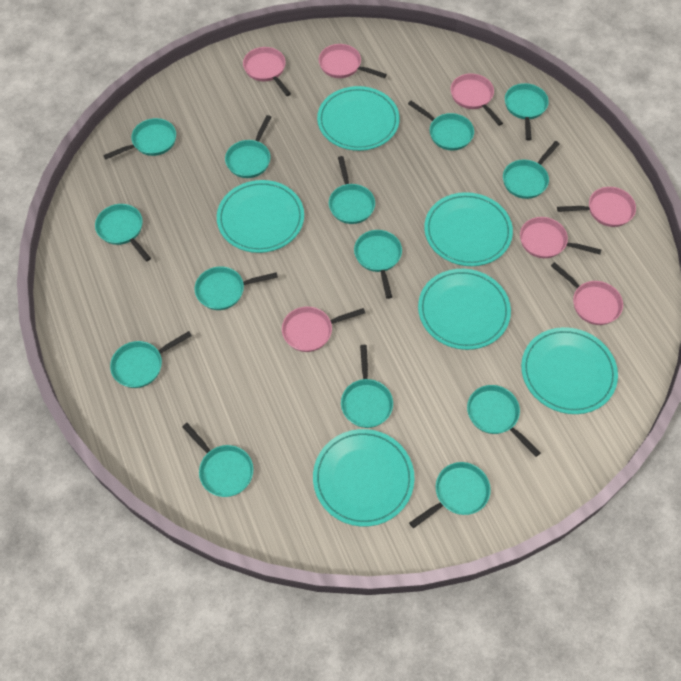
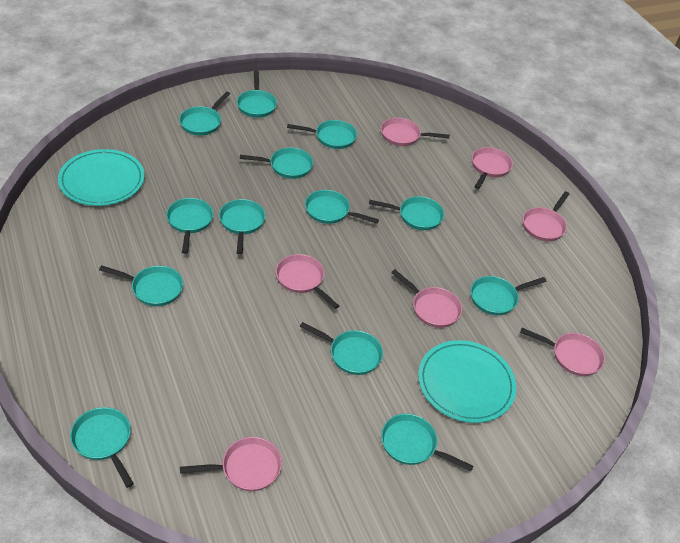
turquoise pan: [95,204,151,262] [103,118,176,159] [110,331,192,388] [182,423,253,497] [194,266,278,310] [225,115,271,178] [329,156,375,224] [341,345,393,428] [354,230,402,299] [408,101,474,151] [409,462,491,528] [467,385,541,457] [503,141,560,199] [505,83,549,141] = 14 -> [70,407,134,488] [99,265,183,306] [166,198,213,254] [179,92,230,136] [219,199,265,255] [237,71,277,118] [240,147,313,179] [287,120,357,149] [300,322,383,375] [305,190,379,224] [369,196,444,230] [381,414,474,472] [471,276,547,315] = 13
turquoise plate: [217,180,304,253] [313,429,415,527] [317,86,400,151] [418,269,511,350] [424,192,513,266] [521,327,618,414] = 6 -> [58,149,145,206] [418,340,517,423] = 2

